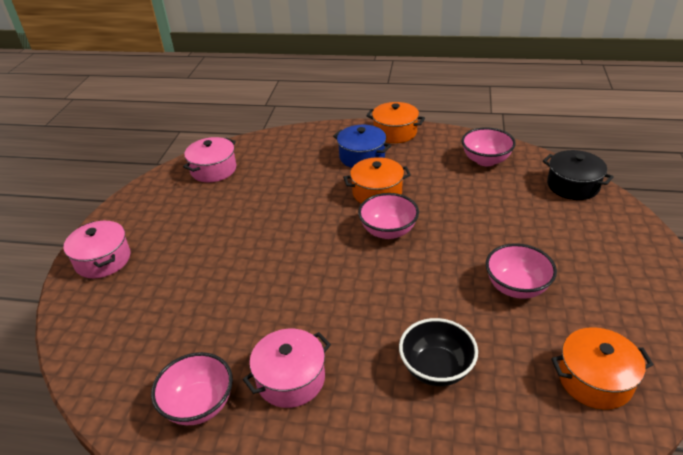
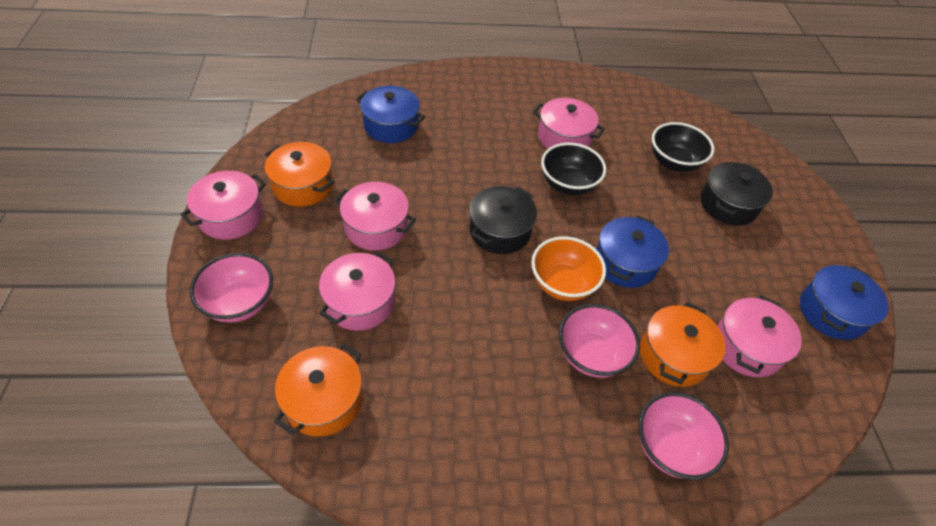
black bowl: [399,318,478,386] = 1 -> [541,143,606,195] [652,122,714,172] = 2
black pot: [543,150,613,200] = 1 -> [469,186,537,254] [701,162,773,225] = 2
blue pot: [333,125,391,168] = 1 -> [356,86,425,143] [596,215,669,288] [800,265,889,340] = 3
orange bowl: none = 0 -> [531,236,606,301] = 1
pink bowl: [151,352,233,425] [358,193,419,239] [462,127,516,166] [486,243,557,299] = 4 -> [190,253,273,323] [559,304,640,378] [638,392,729,480] = 3
pink pot: [63,221,130,278] [183,137,236,182] [243,329,331,408] = 3 -> [180,171,266,240] [319,252,396,331] [334,182,416,251] [533,98,605,149] [717,295,802,377] = 5

